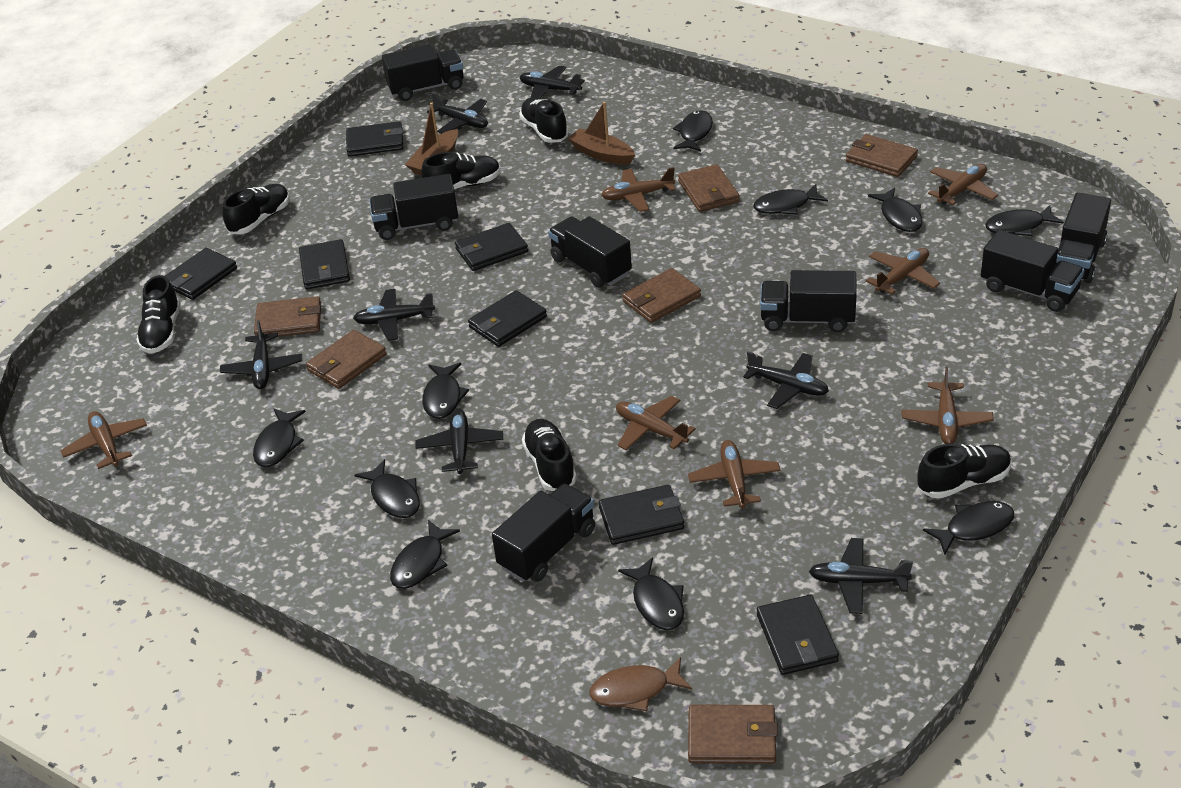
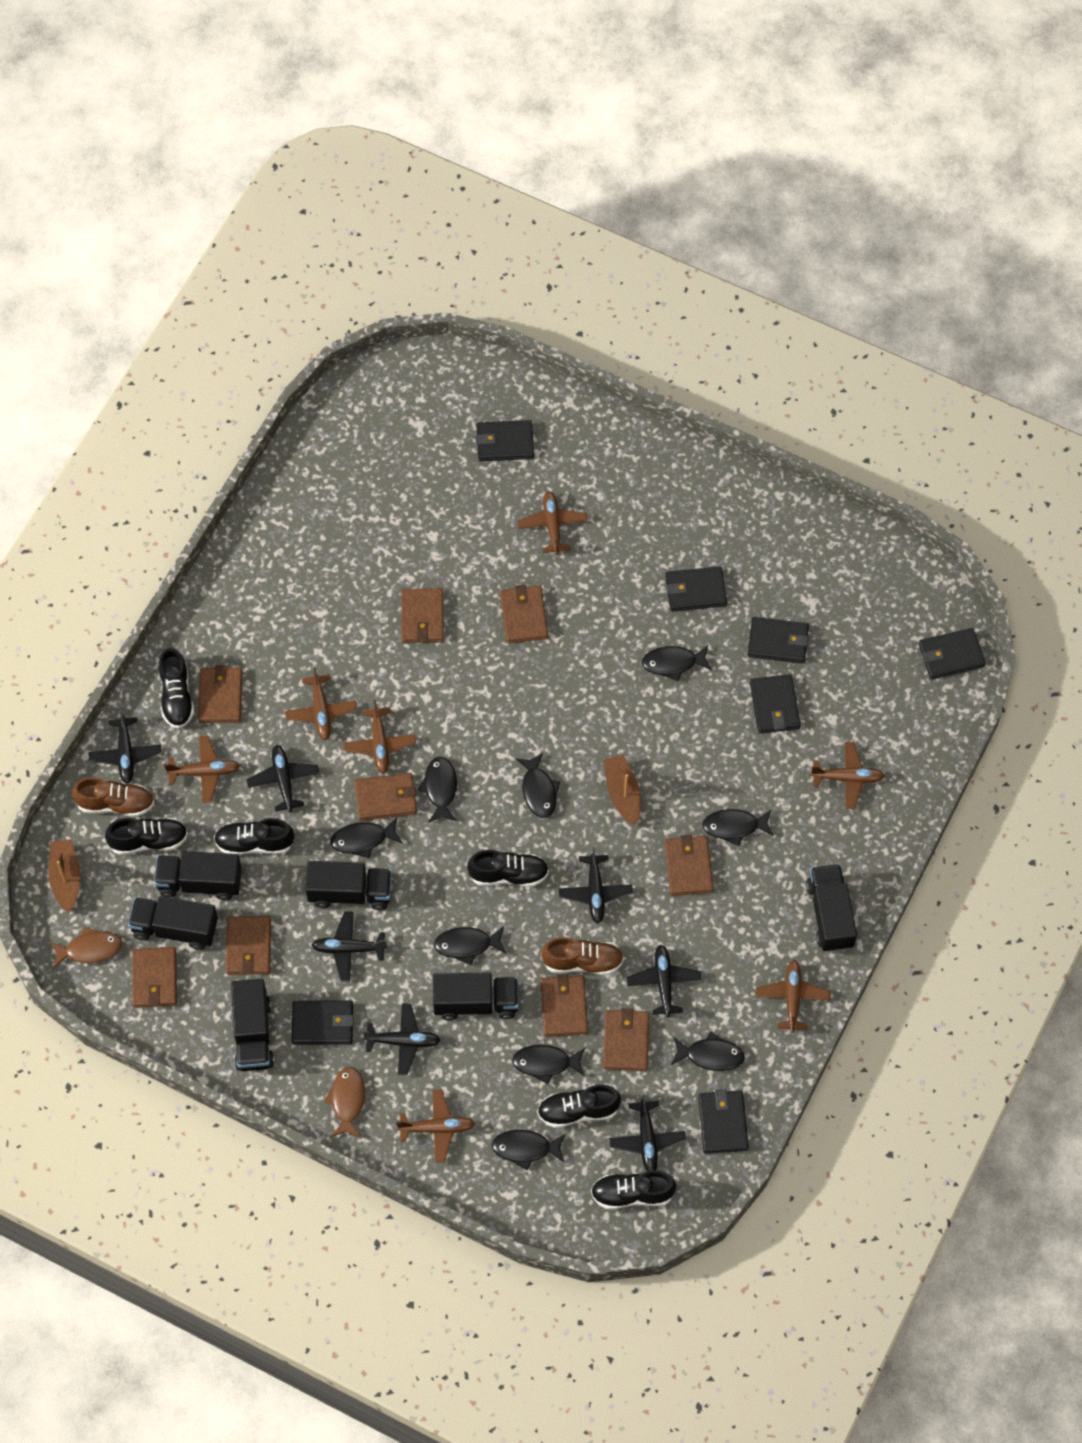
black fish: [253,408,306,467] [354,459,420,518] [390,520,460,589] [422,363,469,419] [618,557,684,630] [673,110,713,152] [753,184,828,215] [868,188,923,232] [923,501,1015,555] [985,205,1064,236] = 10 -> [330,817,403,859] [418,757,457,822] [434,926,507,965] [492,1130,566,1170] [512,1045,585,1084] [516,753,560,818] [642,645,712,682] [671,1032,745,1071] [702,809,774,846] = 9
black truck: [369,174,458,240] [382,44,464,101] [492,483,595,582] [548,216,632,288] [760,270,857,332] [981,230,1084,312] [1056,192,1111,283] = 7 -> [128,896,218,950] [154,851,241,900] [231,979,274,1071] [305,861,392,910] [433,972,519,1020] [806,864,857,952] = 6
brown fish: [590,657,692,711] = 1 -> [50,927,123,969] [324,1067,365,1138] = 2
brown shoe: none = 0 -> [72,777,154,817] [541,937,624,975] = 2
brown wallet: [254,296,321,337] [306,330,387,389] [622,268,701,323] [678,164,740,212] [688,705,778,764] [846,134,918,177] = 6 -> [132,947,177,1008] [198,665,242,723] [226,916,271,975] [354,773,417,821] [401,588,444,643] [500,585,548,643] [540,974,588,1037] [603,1008,649,1071] [664,835,714,896] = 9

